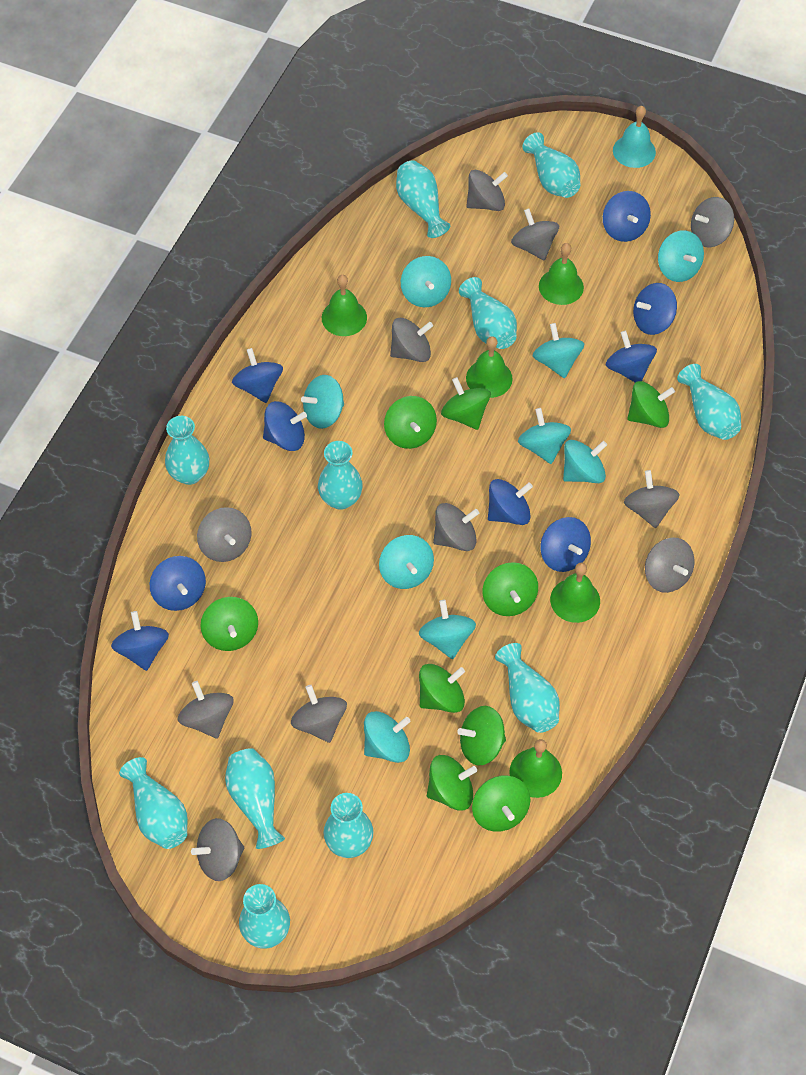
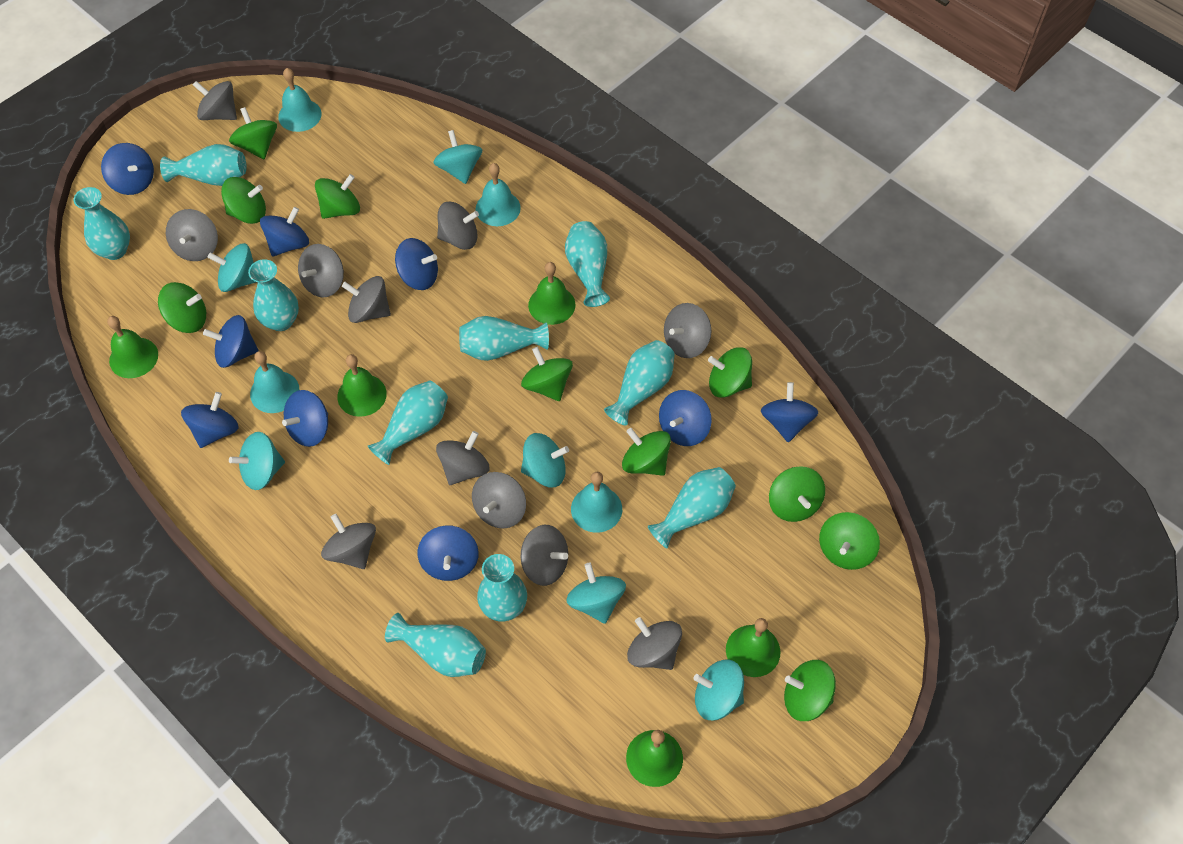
green spinning top: [200,597,258,651] [384,396,437,449] [419,664,465,713] [427,755,477,811] [441,377,491,430] [457,706,506,766] [472,776,531,832] [483,562,538,616] [627,381,675,428] = 9 -> [158,282,206,333] [221,177,266,224] [229,107,277,159] [315,174,360,219] [521,347,573,401] [622,428,671,476] [708,347,752,398] [769,466,825,522] [784,660,836,721] [819,512,880,570] = 10
turquoise bell: [613,106,656,168] = 1 -> [250,351,299,413] [278,68,322,132] [476,163,521,226] [571,472,622,533] = 4
turquoise spinning top: [301,375,344,429] [364,711,411,763] [379,535,434,589] [401,256,451,307] [419,600,476,659] [518,408,571,464] [532,323,584,378] [563,440,607,483] [658,230,704,282] = 9 -> [208,243,256,292] [229,432,285,490] [433,130,482,184] [521,433,569,487] [566,563,626,624] [694,660,744,720] = 6
turquoise vase: [119,757,188,849] [165,416,209,485] [225,748,285,849] [239,884,290,949] [318,441,363,510] [323,793,374,858] [396,160,450,238] [459,277,517,349] [495,643,560,733] [522,132,580,198] [677,364,741,440] = 11 -> [73,187,130,260] [160,144,247,186] [248,259,299,331] [368,381,448,465] [385,613,486,677] [459,316,549,361] [477,554,527,622] [565,221,610,307] [604,340,675,426] [648,467,736,548] = 10

